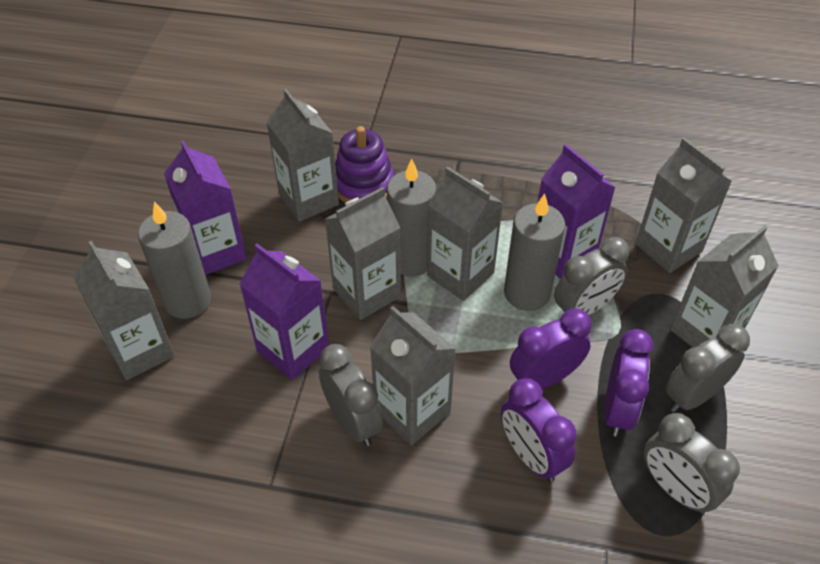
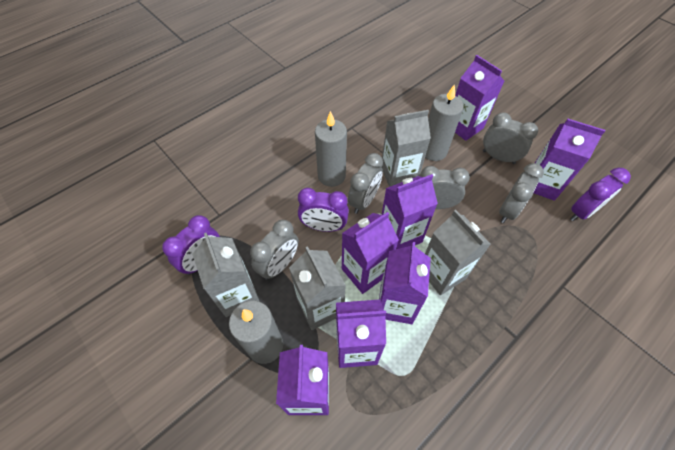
grey carton: [73,241,175,380] [266,89,339,222] [325,187,401,320] [370,306,456,446] [427,166,503,301] [635,138,732,273] [670,225,778,348] = 7 -> [192,233,260,317] [289,246,346,330] [382,110,431,187] [425,210,491,295] = 4
grey clock: [319,344,383,446] [554,237,629,319] [644,413,740,514] [666,324,750,412] = 4 -> [250,220,299,280] [348,153,383,214] [420,166,470,209] [483,112,538,164] [499,163,544,223] = 5
purple carton: [164,140,247,275] [239,244,329,380] [538,144,616,279] = 3 -> [276,345,329,415] [336,300,386,368] [342,212,399,294] [379,242,431,324] [382,174,438,249] [455,55,504,141] [533,119,605,201] = 7
purple stacking toy: [335,126,394,203] = 1 -> none = 0

